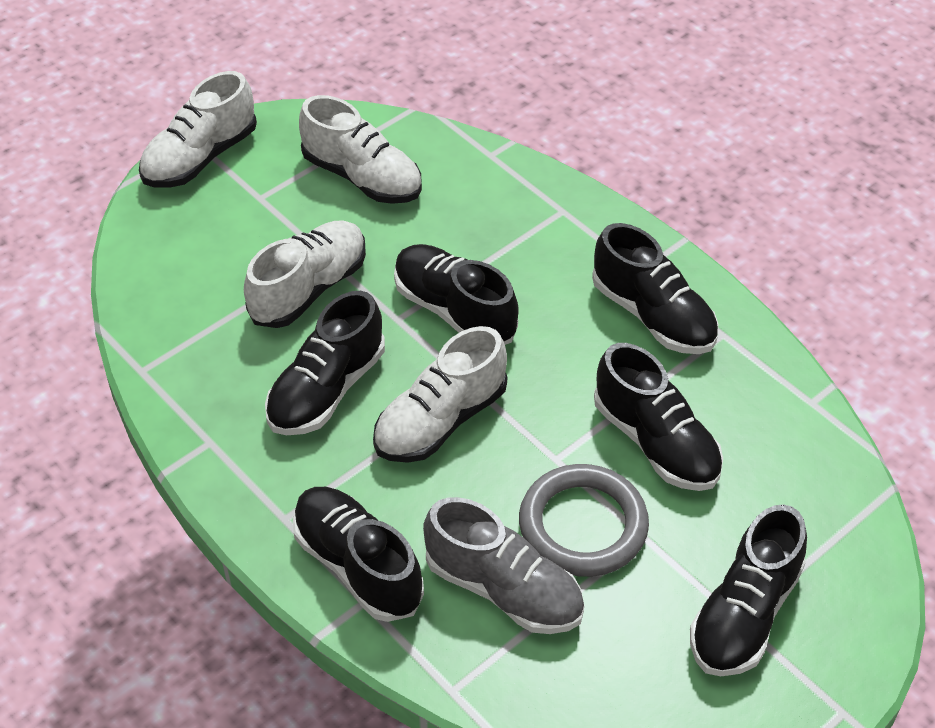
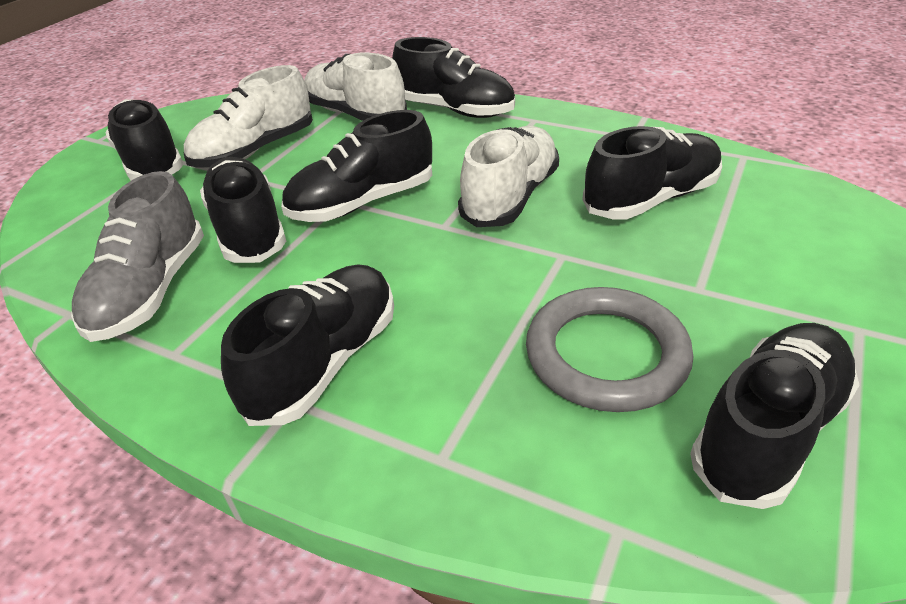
black shoe: [265,291,385,435] [293,487,424,622] [394,244,519,345] [592,223,718,354] [594,343,723,491] [690,504,807,676] = 6 -> [105,99,184,181] [200,157,286,263] [221,264,394,426] [281,110,432,222] [392,37,515,118] [582,126,722,220] [690,323,860,509] = 7
white shoe: [139,71,257,188] [244,220,366,328] [299,95,422,204] [373,326,507,463] = 4 -> [184,65,313,168] [305,53,407,121] [458,126,559,227] = 3

